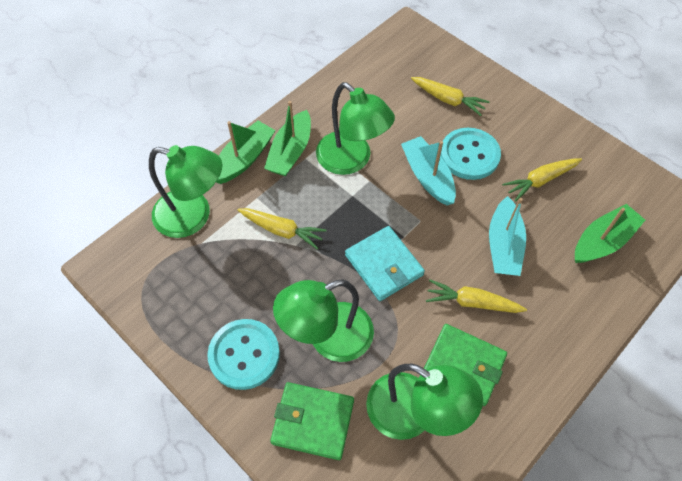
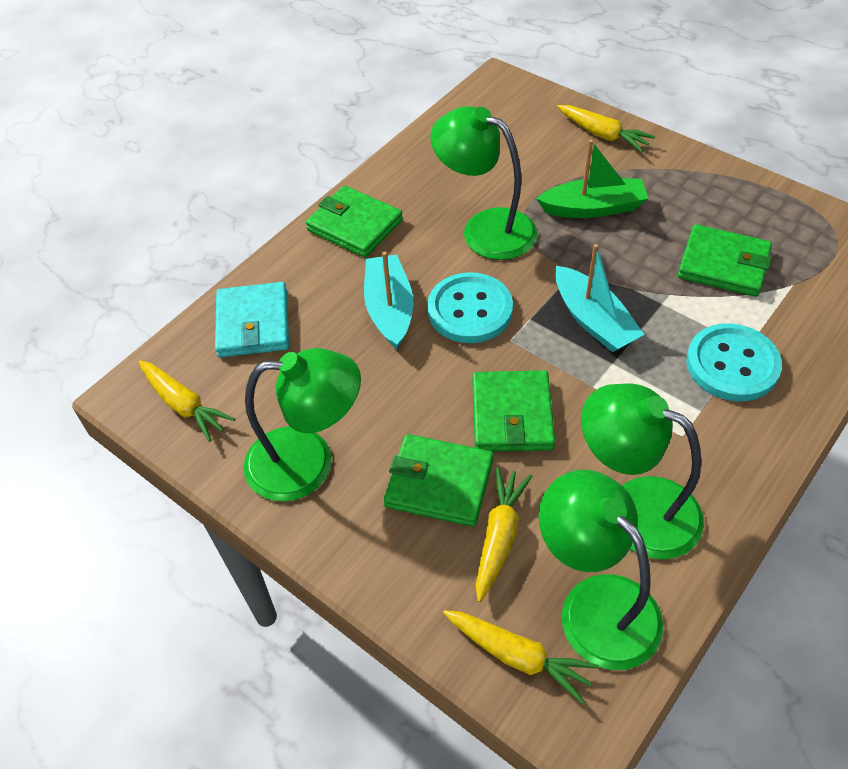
green boat: [216,121,275,184] [264,101,311,176] [575,204,645,263] = 3 -> [536,139,649,218] = 1
green wallet: [270,382,354,460] [424,324,507,406] = 2 -> [306,185,403,257] [384,434,493,527] [472,370,555,451] [678,224,772,297] = 4

